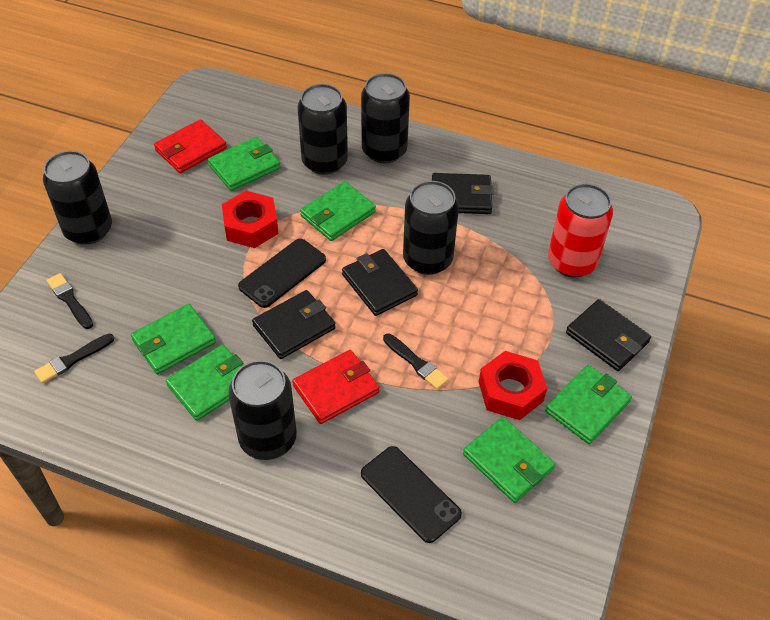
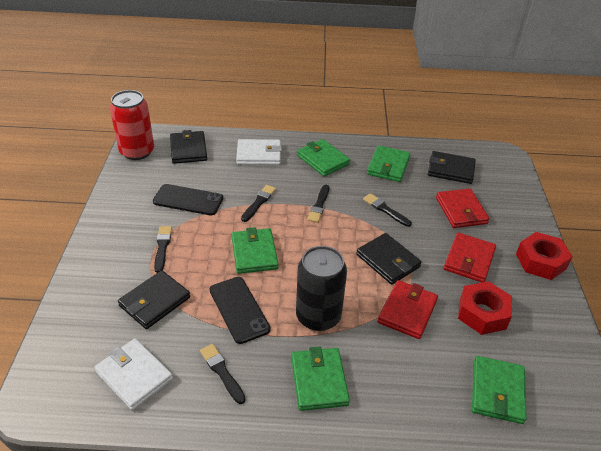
black brush: [34,334,114,383] [46,273,93,329] [383,333,449,389] = 3 -> [154,226,172,273] [200,344,246,404] [241,185,276,222] [307,185,329,223] [363,193,412,227] = 5
black can: [43,151,112,245] [228,360,297,460] [298,84,348,175] [361,73,410,163] [403,181,459,275] = 5 -> [296,246,347,331] = 1
green wallet: [131,304,216,374] [166,344,243,421] [208,137,281,191] [300,181,376,241] [463,417,555,503] [545,365,632,444] = 6 -> [231,227,279,274] [291,347,350,411] [297,139,350,176] [367,145,410,182] [472,356,527,424] = 5
red wallet: [154,119,227,173] [292,350,379,424] = 2 -> [378,280,438,339] [436,188,490,228] [444,232,496,282] = 3
white wallet: none = 0 -> [94,339,173,410] [236,139,282,165] = 2

